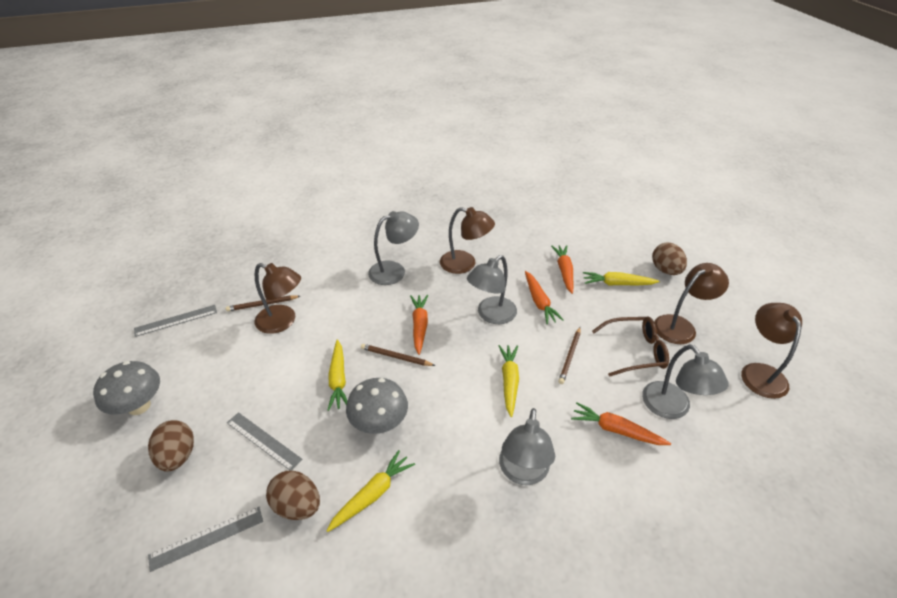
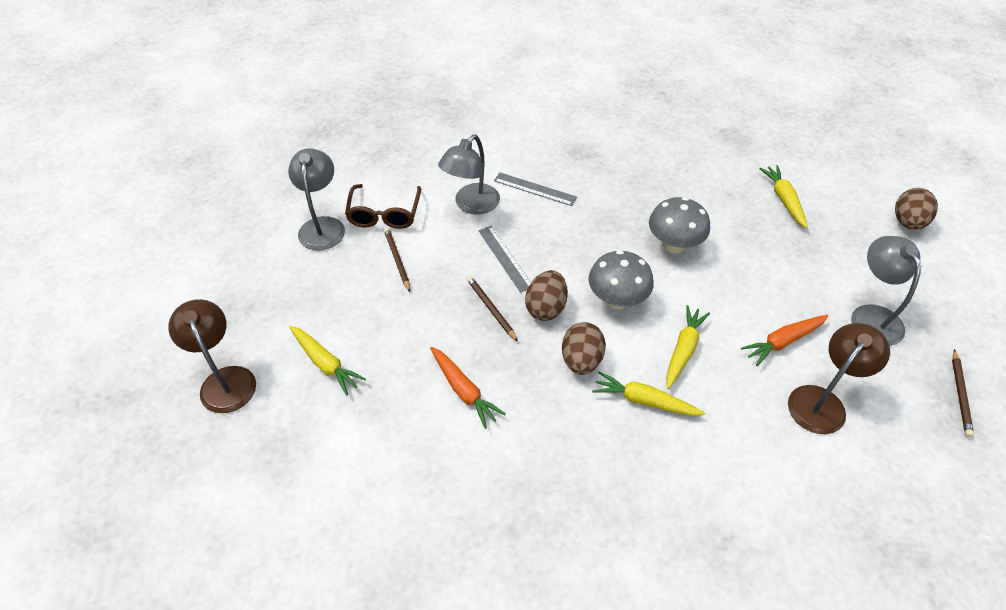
brown lamp: [255,263,301,334] [440,207,495,274] [654,263,729,344] [741,303,802,399] = 4 -> [168,299,256,413] [788,323,890,434] = 2
grey lamp: [368,211,419,285] [467,255,517,324] [499,408,555,485] [642,344,729,419] = 4 -> [288,148,345,251] [438,134,500,215] [851,236,921,346] = 3
grey ruler: [134,305,217,337] [148,507,263,572] [227,412,303,471] = 3 -> [478,226,531,293] [494,172,577,206] = 2
orange carrot: [410,295,428,355] [525,271,564,324] [551,245,573,294] [571,402,671,445] = 4 -> [430,347,506,429] [741,315,828,366] = 2

